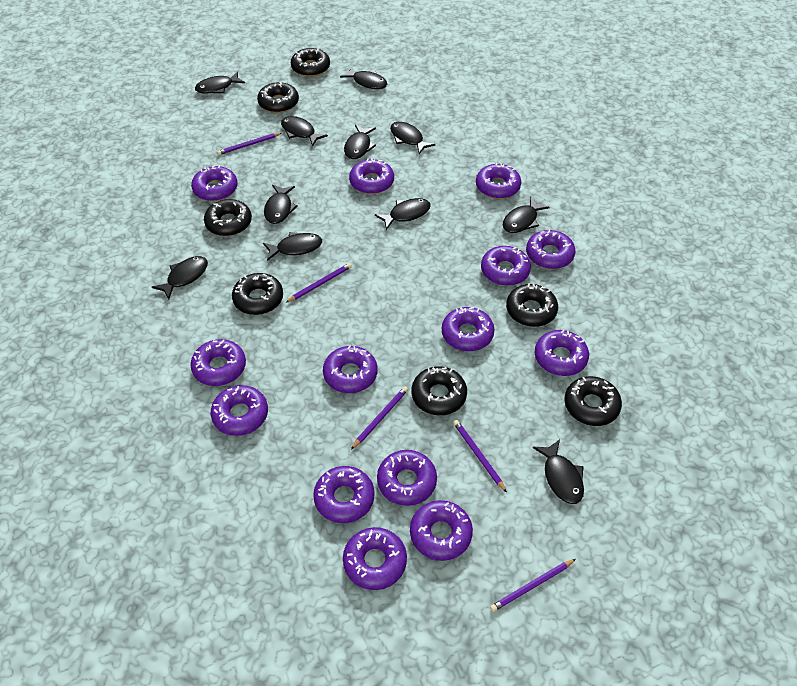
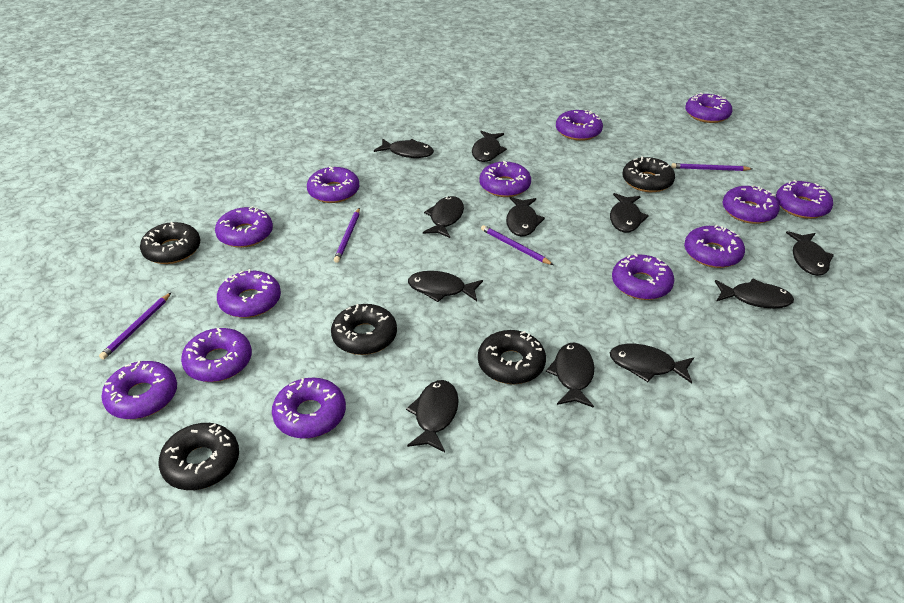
black donut: [204,199,252,236] [232,273,283,315] [257,82,299,113] [291,48,330,77] [412,366,467,415] [506,284,558,327] [564,376,622,426] = 7 -> [140,222,200,264] [159,423,239,490] [331,304,397,355] [478,330,546,384] [623,156,675,192] = 5
purple donut: [191,165,238,201] [191,339,246,386] [211,385,268,436] [313,466,375,523] [323,346,378,393] [343,527,407,590] [349,159,394,194] [377,450,437,506] [410,500,473,561] [442,307,495,351] [476,163,521,199] [481,246,531,286] [526,230,575,269] [535,330,589,376] = 14 -> [101,361,177,419] [181,328,252,382] [215,206,273,248] [217,269,281,318] [272,378,346,439] [307,167,359,203] [479,161,531,197] [556,110,603,141] [612,253,674,300] [684,225,745,268] [685,93,732,123] [722,185,780,224] [776,180,833,219] = 13
purple pencil: [217,133,281,155] [285,263,352,303] [351,387,408,449] [453,420,507,493] [490,559,576,612] = 5 -> [99,293,171,360] [334,208,360,263] [481,225,553,265] [671,163,752,171] = 4

